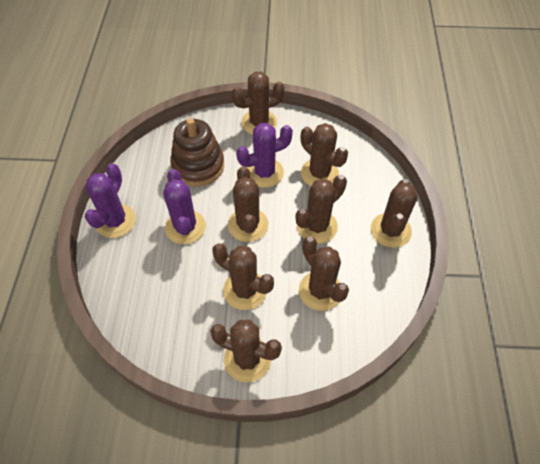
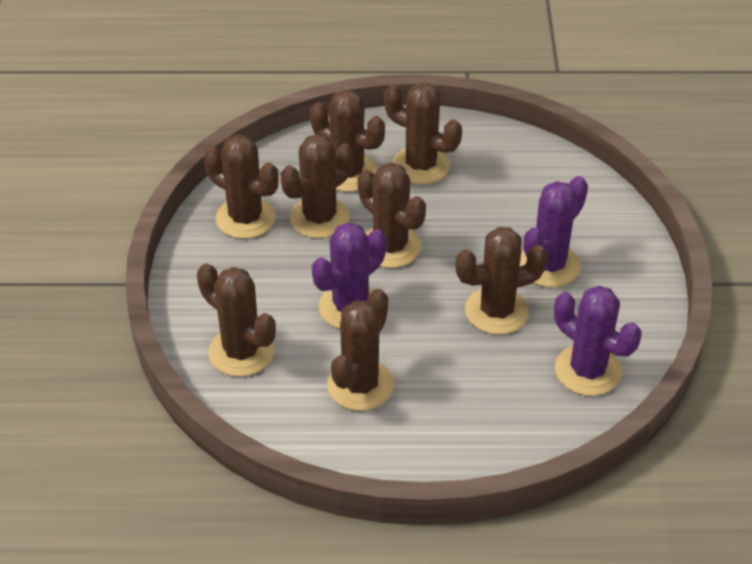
brown stacking toy: [170,118,224,186] = 1 -> none = 0

